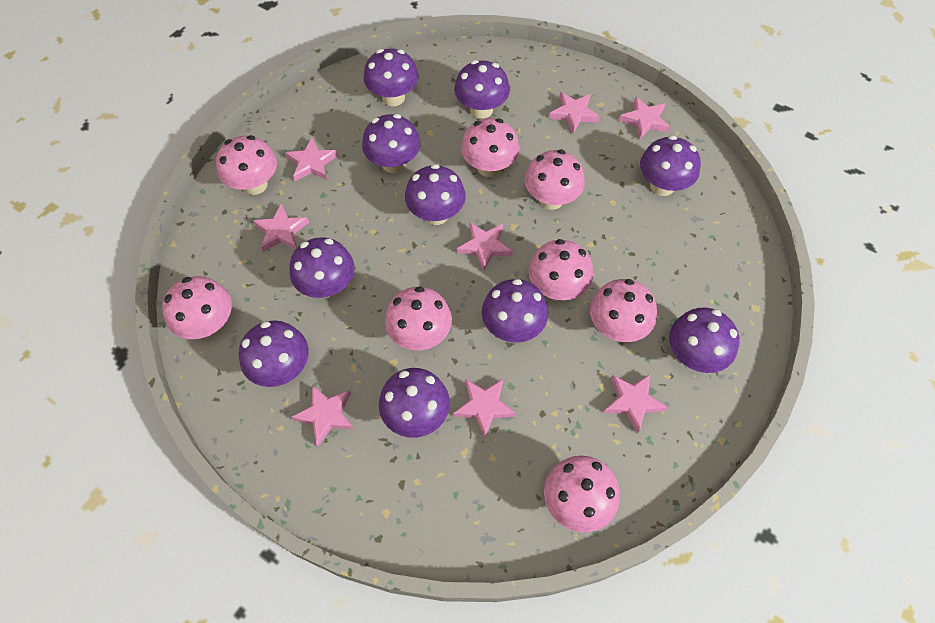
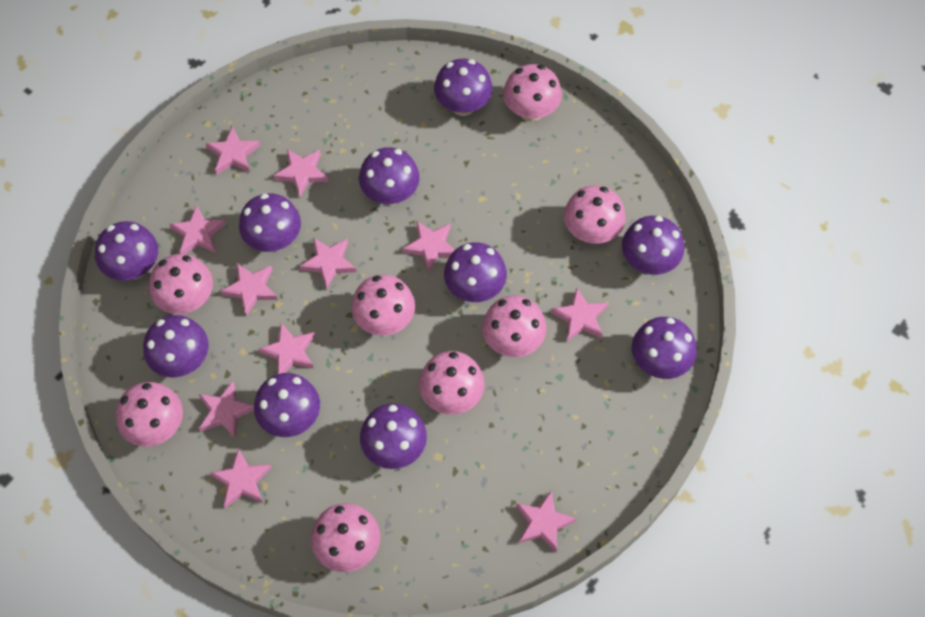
pink star: [253,203,309,252] [285,138,338,181] [291,385,354,446] [453,379,516,438] [457,222,513,272] [549,92,600,133] [604,374,668,433] [619,97,670,140] = 8 -> [169,205,226,254] [199,381,254,438] [206,126,260,175] [210,448,272,508] [221,263,278,316] [258,323,315,374] [274,149,329,197] [300,238,356,289] [403,221,455,272] [516,491,576,552] [551,288,608,341] = 11

